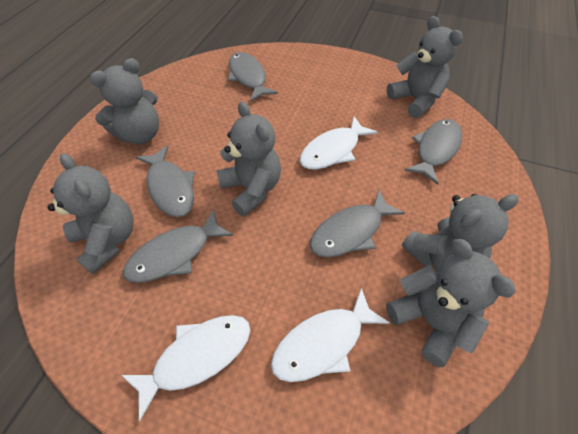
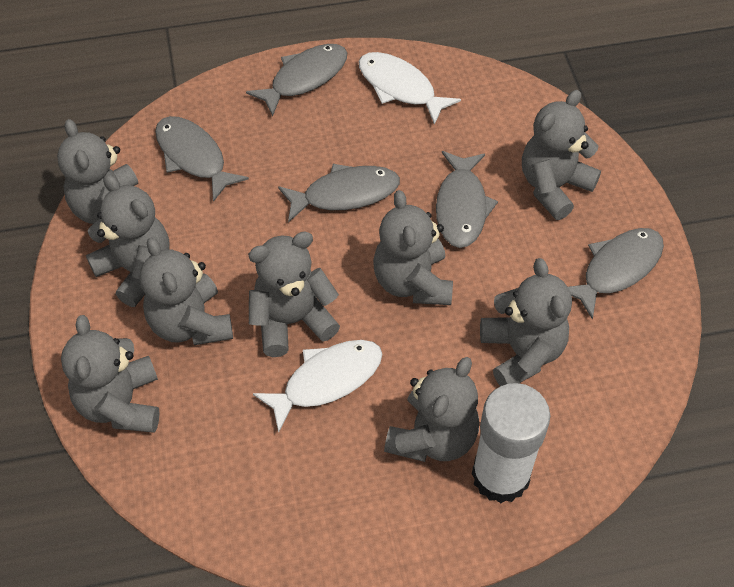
grey teddy bear: [47,153,134,274] [90,58,159,144] [217,101,281,216] [386,239,516,367] [387,16,463,118] [402,194,519,271] = 6 -> [57,119,138,224] [61,315,160,433] [86,174,170,307] [140,237,233,345] [248,232,340,357] [373,190,453,305] [384,357,479,462] [480,258,572,386] [522,90,601,220] = 9
white fish: [121,315,251,421] [271,288,390,382] [300,116,378,170] = 3 -> [253,340,382,433] [359,52,461,125] = 2
white glue stick: none = 0 -> [472,383,550,503] = 1

